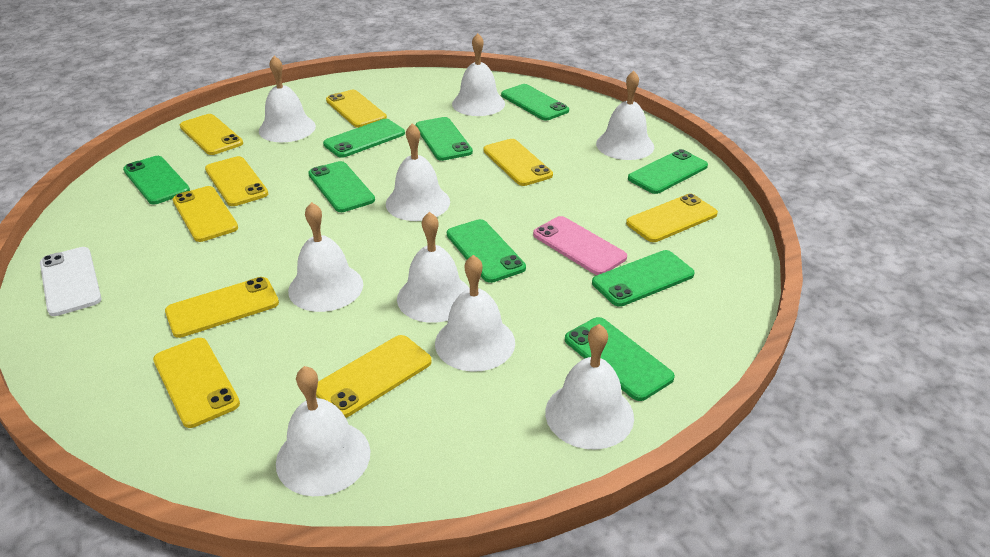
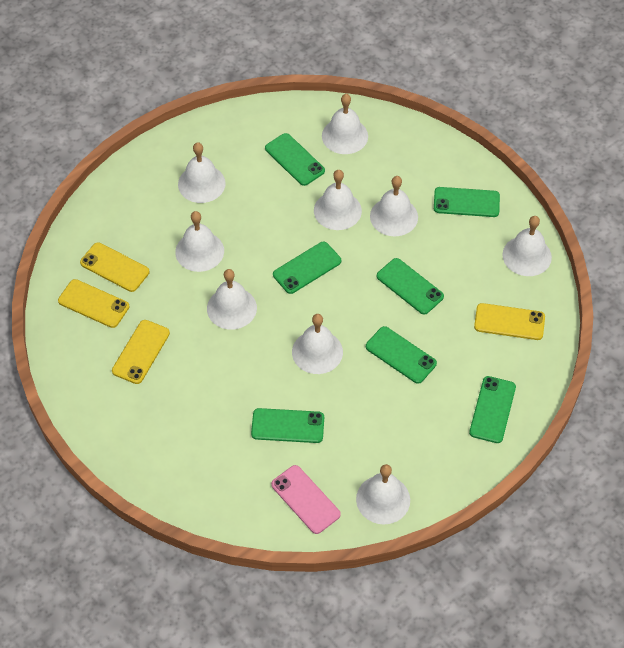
green phone: [123,156,190,204] [308,161,375,212] [323,119,405,158] [415,117,473,161] [447,219,526,283] [501,84,569,121] [565,317,675,401] [592,250,695,307] [628,149,708,194] = 9 -> [251,408,324,443] [265,133,325,186] [273,242,341,294] [366,326,437,384] [377,258,444,315] [434,187,500,217] [469,376,516,443] = 7
white phone: [40,247,101,316] = 1 -> none = 0
yellow phone: [153,338,240,428] [165,277,279,338] [173,186,238,242] [180,114,243,155] [205,156,268,206] [316,335,432,418] [326,90,387,128] [483,139,553,186] [626,194,718,242] = 9 -> [58,279,129,328] [80,242,150,292] [112,320,170,384] [474,303,545,340] = 4

